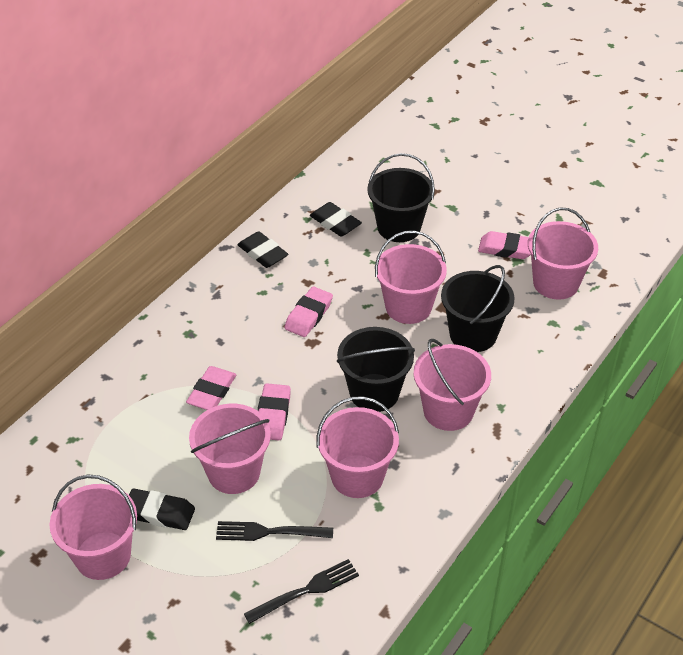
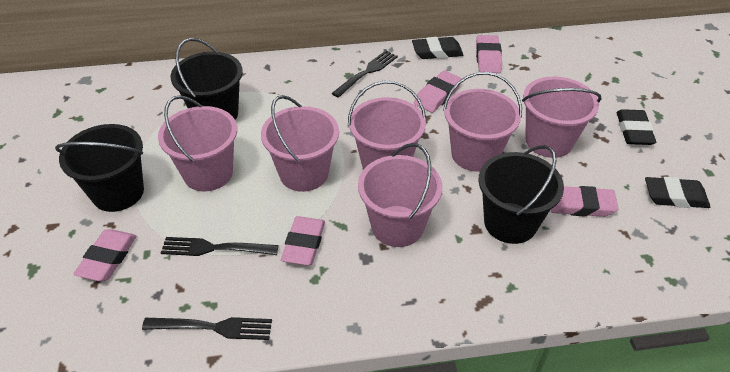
black fork: [216,521,333,541] [244,559,359,624] = 2 -> [142,317,272,340] [161,237,278,256] [332,50,398,98] = 3
pink eraser: [186,366,236,410] [258,383,291,440] [284,287,333,337] [478,231,531,259] = 4 -> [74,229,136,281] [281,216,325,266] [414,71,462,113] [476,35,502,73] [551,186,618,217] = 5

